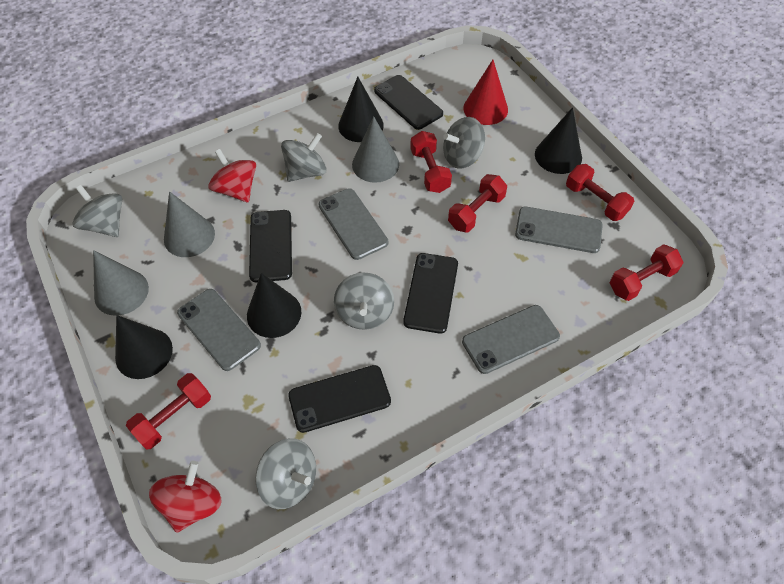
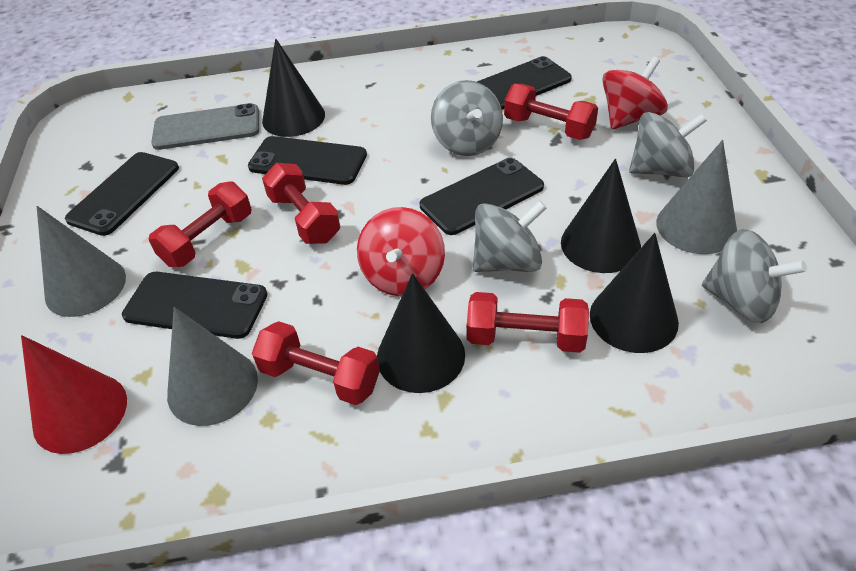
black phone: [249,210,292,282] [288,365,391,433] [374,75,443,130] [403,253,458,334] = 4 -> [65,152,179,236] [122,272,267,339] [248,136,367,185] [420,158,544,235] [477,56,572,110] = 5
grey phone: [177,289,261,371] [318,188,388,260] [462,305,560,374] [515,206,603,253] = 4 -> [151,103,259,150] = 1
grey spinning top: [72,185,122,237] [255,438,316,509] [281,133,326,182] [334,273,394,330] [443,117,485,169] = 5 -> [431,80,503,156] [473,201,547,272] [629,112,707,178] [702,229,807,323] = 4

